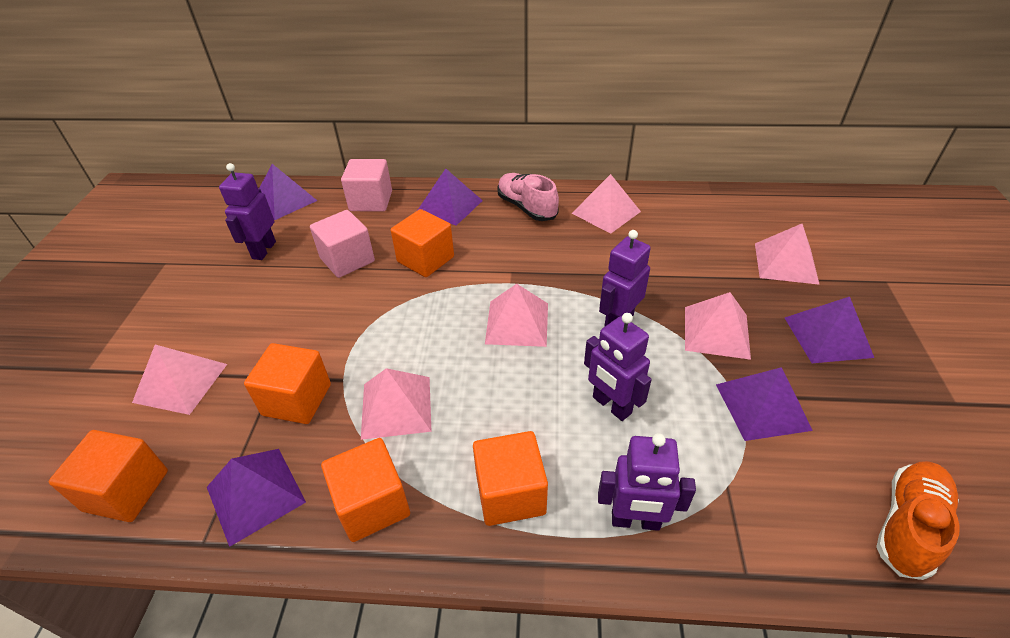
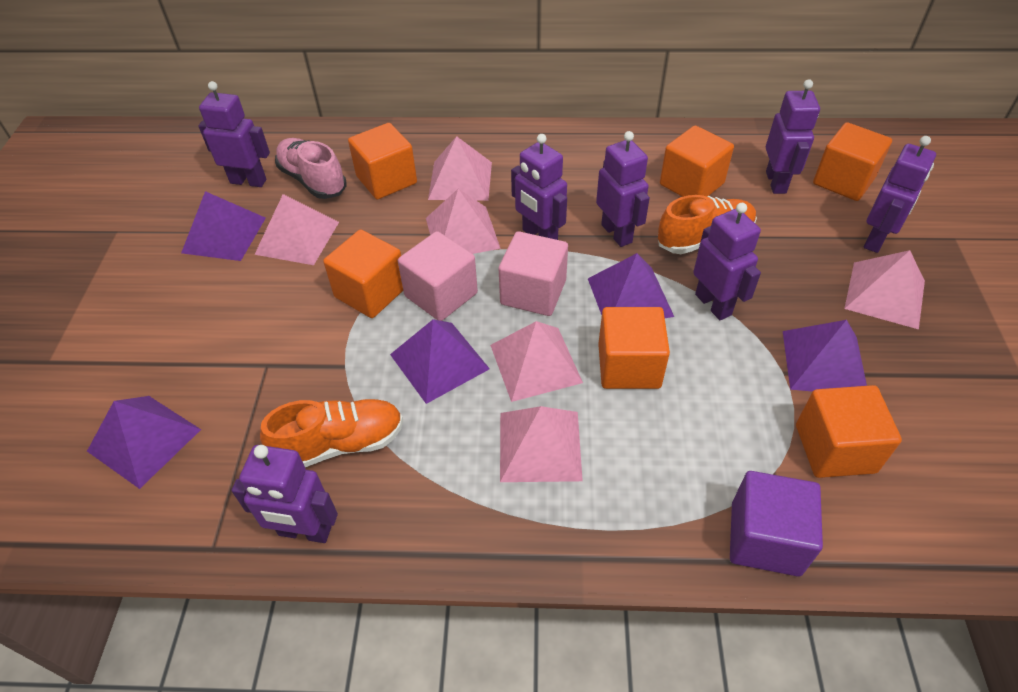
orange cube: [49,430,168,522] [244,343,331,424] [321,438,410,542] [391,209,454,277] [473,431,548,526] = 5 -> [323,230,403,318] [348,123,417,199] [598,307,670,389] [660,126,734,197] [796,385,902,478] [813,122,892,201] = 6
orange shoe: [876,461,960,580] = 1 -> [260,399,403,467] [658,195,757,254] = 2
purple cube: none = 0 -> [730,471,823,577] = 1
purple robot: [219,163,276,260] [584,313,652,421] [598,433,696,531] [599,230,651,327] = 4 -> [198,81,270,187] [231,445,338,543] [511,134,567,240] [596,131,650,247] [693,203,761,320] [766,79,820,194] [864,136,936,253] = 7

